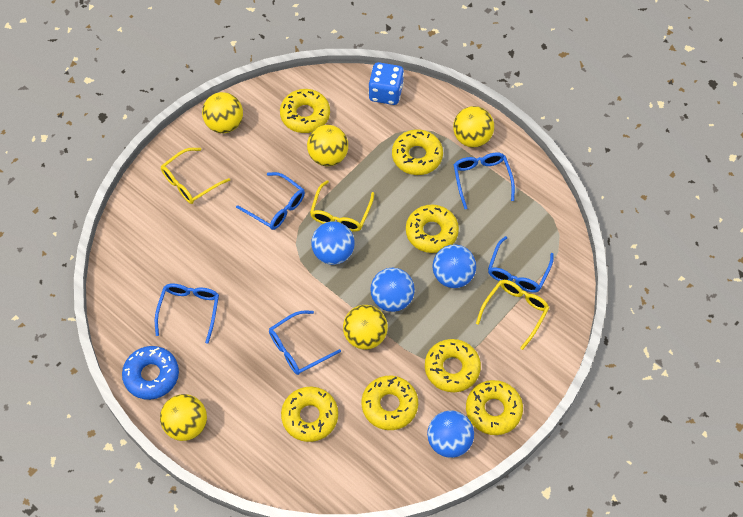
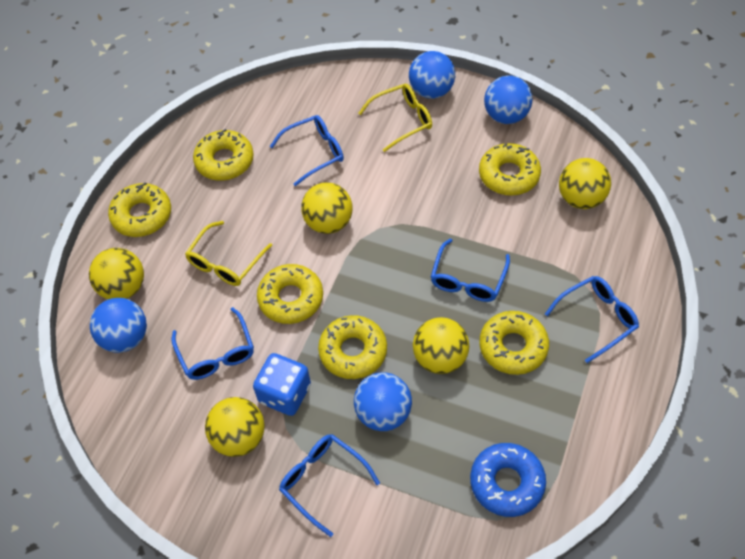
yellow donut: [280,89,330,133] [281,387,338,442] [362,376,418,430] [392,129,443,175] [406,204,459,253] [425,339,481,392] [466,380,523,435] = 7 -> [108,182,171,237] [193,129,253,181] [257,264,323,324] [318,315,387,379] [479,143,541,196] [479,311,549,375] = 6
yellow glasses: [161,148,230,204] [310,180,374,232] [476,280,549,350] = 3 -> [185,221,272,286] [358,84,432,152] = 2

